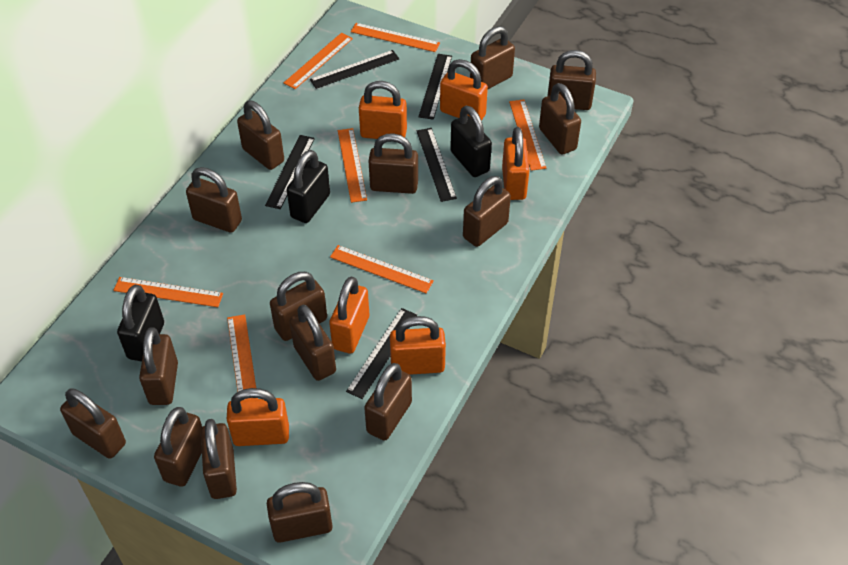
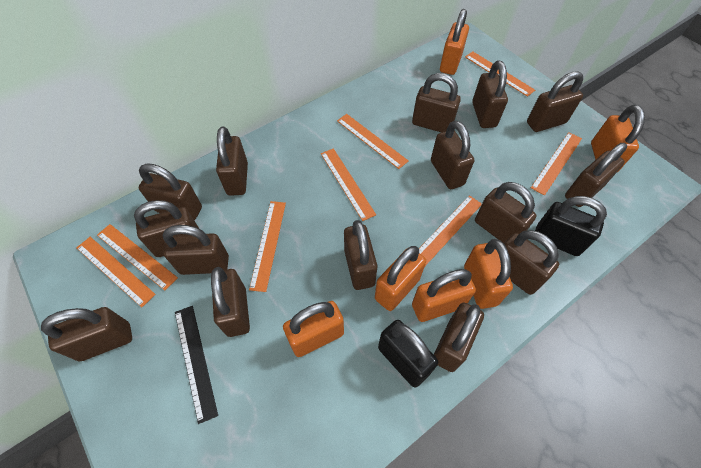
black padlock: [117,285,164,362] [287,150,330,223] [450,106,492,177] = 3 -> [378,320,438,387] [535,196,607,256] = 2
black ruler: [265,135,315,209] [310,50,399,89] [346,308,417,399] [417,128,457,202] [419,54,452,120] = 5 -> [175,306,218,424] = 1
orange ruler: [113,277,223,307] [227,314,258,400] [284,33,353,89] [330,245,434,294] [338,128,367,203] [351,23,440,52] [509,100,546,171] = 7 -> [76,237,156,307] [97,224,178,290] [249,201,286,292] [321,148,376,221] [337,114,409,169] [419,195,482,266] [465,51,535,97] [531,132,582,195] = 8

